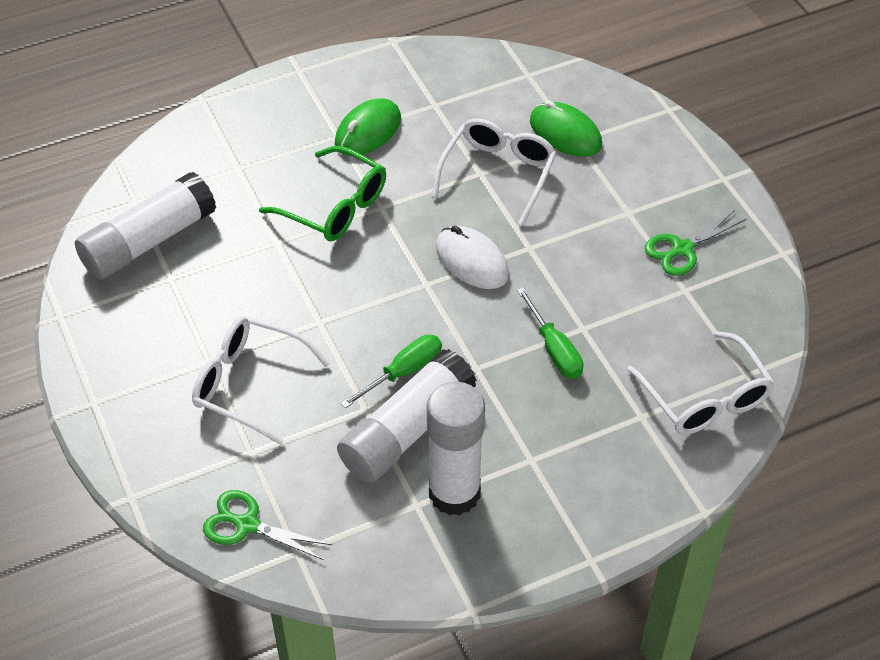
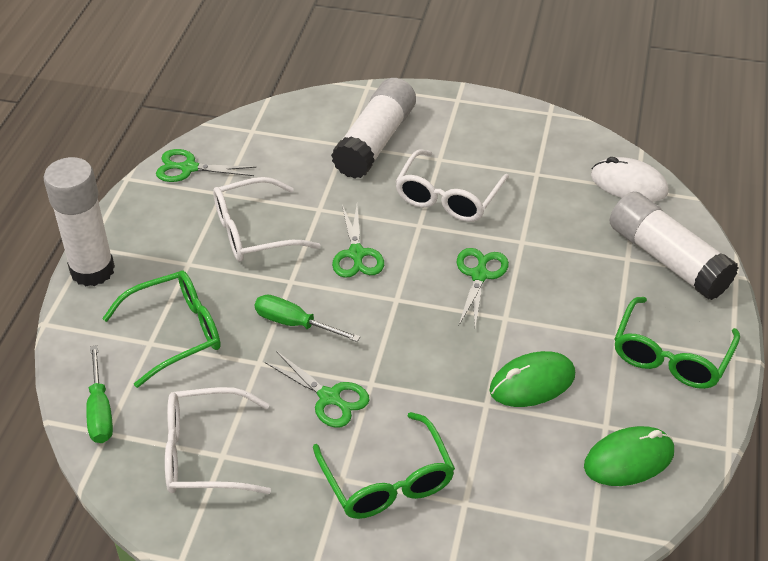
green glasses: [259,146,386,241] = 1 -> [102,271,221,388] [313,412,455,519] [615,297,740,389] = 3
green scissors: [203,490,332,560] [645,210,746,276] = 2 -> [156,149,257,182] [264,351,370,428] [332,205,384,278] [457,248,509,327] = 4

